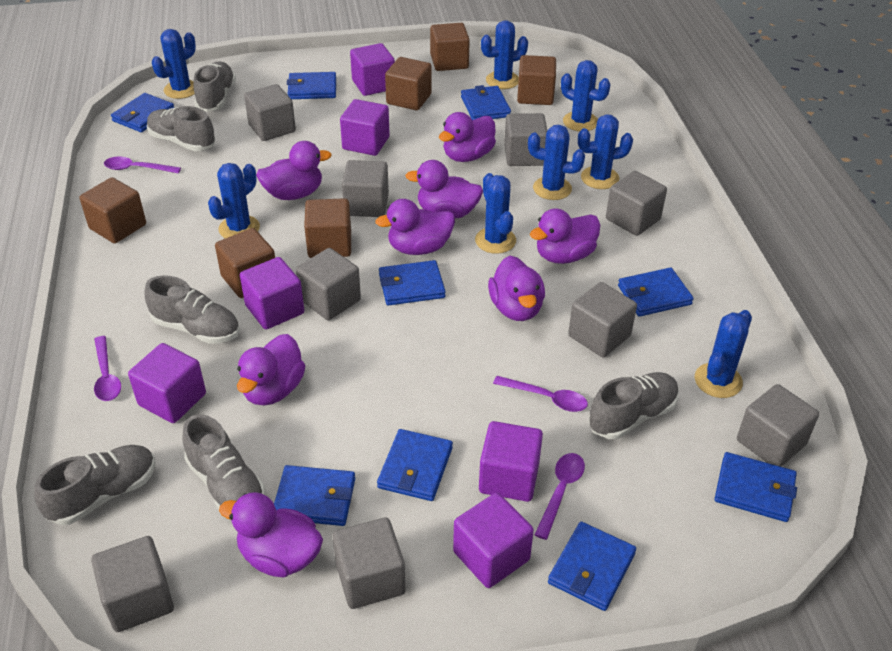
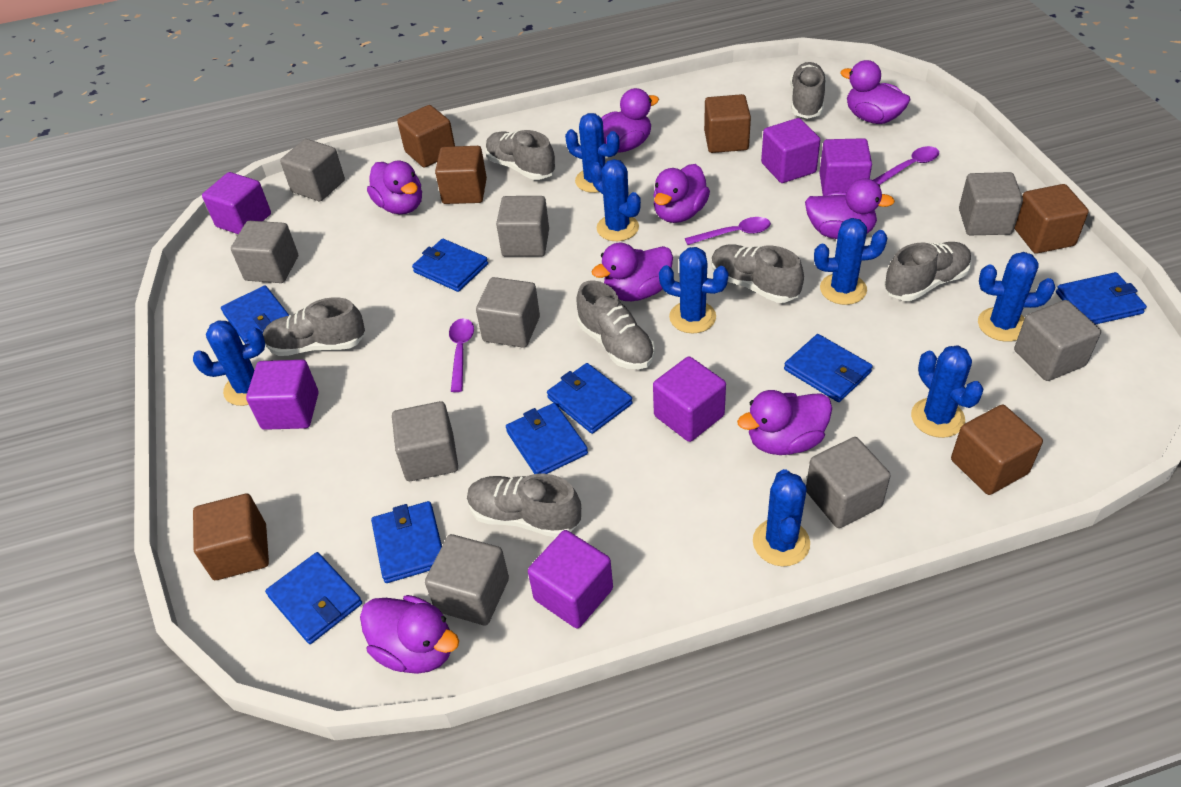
blue wallet: [111,93,174,132] [274,465,355,526] [287,72,336,99] [377,429,453,501] [379,260,446,306] [461,85,511,120] [548,522,636,611] [618,268,694,317] [715,452,797,522] = 9 -> [221,285,289,344] [265,552,362,644] [371,501,442,583] [412,239,488,292] [506,403,588,474] [547,363,633,434] [784,334,873,402] [1056,272,1147,325] = 8
grey shoe: [34,445,156,525] [144,275,240,344] [147,106,215,151] [182,414,266,510] [194,62,236,112] [588,372,679,439] = 6 -> [263,297,365,356] [467,474,581,537] [485,130,556,180] [576,280,655,369] [711,244,804,303] [790,62,826,119] [884,242,972,301] = 7
purple spoon: [94,336,121,401] [104,157,181,174] [493,376,588,412] [535,453,585,540] = 4 -> [449,318,474,392] [685,217,771,245] [873,146,939,185] = 3

